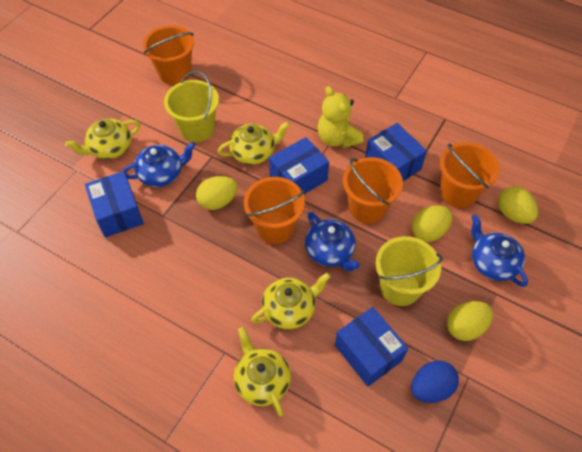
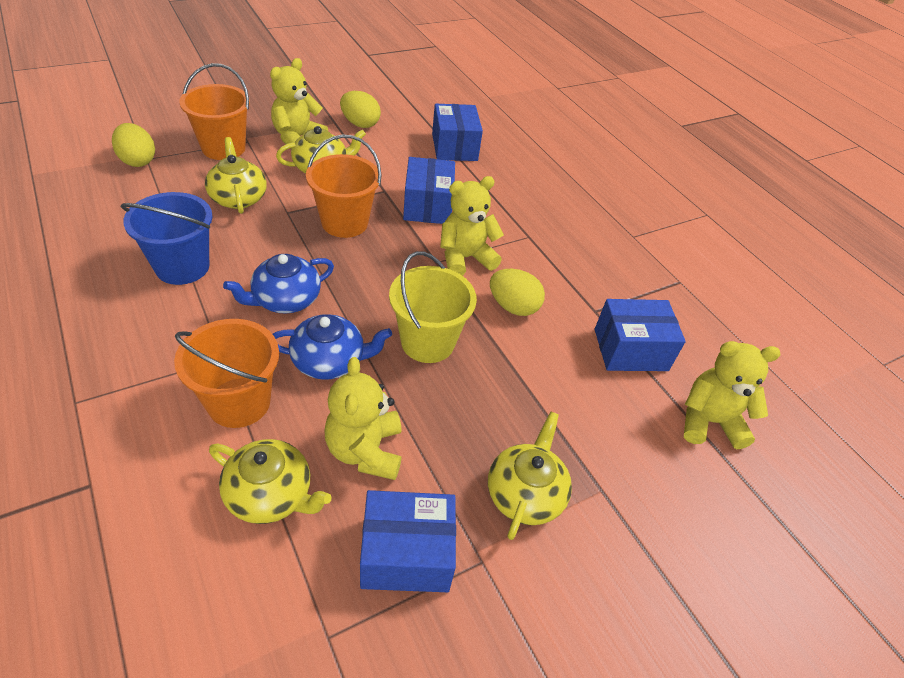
blue bucket: none = 0 -> [120,192,212,285] = 1
blue egg: [411,360,459,403] = 1 -> none = 0
blue teapot: [122,142,196,187] [305,212,360,271] [471,214,528,287] = 3 -> [223,254,334,314] [273,314,392,380] = 2
orange bucket: [143,25,194,85] [244,177,305,244] [343,157,403,223] [440,142,500,208] = 4 -> [174,319,279,428] [179,63,250,160] [306,135,382,238] = 3
yellow bucket: [164,71,219,142] [376,236,443,306] = 2 -> [389,251,477,363] = 1
yellow egg: [196,176,238,210] [411,205,452,242] [447,301,493,341] [498,186,538,224] = 4 -> [112,123,155,167] [340,91,381,128] [490,269,545,316] = 3
yellow teddy bear: [317,86,364,148] = 1 -> [270,58,328,149] [324,357,402,480] [440,176,504,276] [684,341,781,449] = 4

